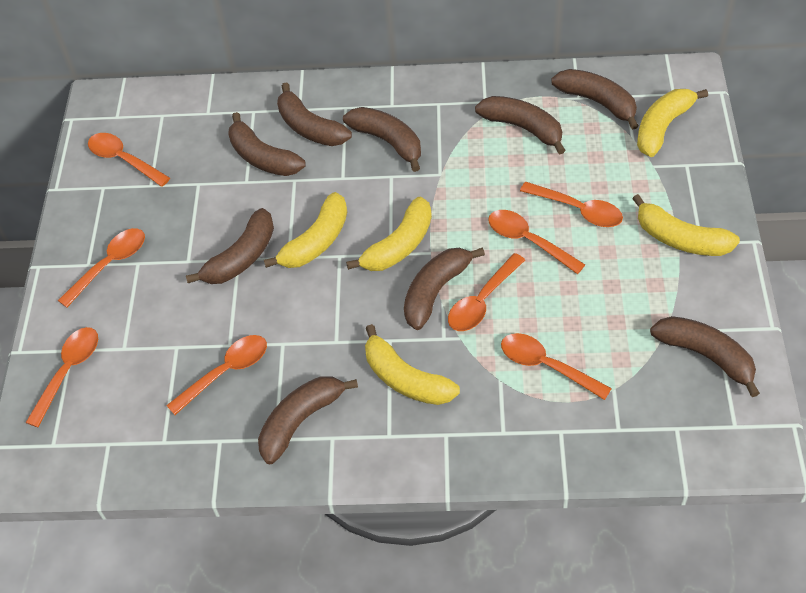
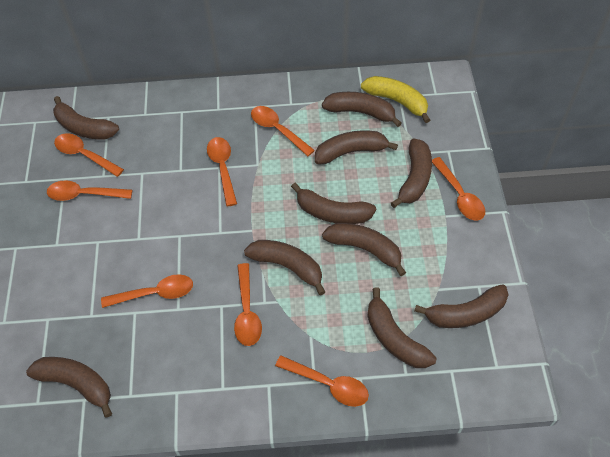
brown banana: [186,208,274,284] [228,112,306,176] [258,376,358,464] [277,82,352,146] [343,107,421,172] [404,247,485,330] [475,96,566,154] [551,69,639,130] [650,316,760,397] = 9 -> [26,357,112,417] [53,96,119,139] [244,240,325,295] [291,183,376,224] [315,130,398,164] [322,92,402,127] [322,223,406,276] [367,288,436,368] [391,138,432,208] [415,284,509,328] = 10
yellow banana: [264,192,347,268] [346,197,432,271] [365,324,460,405] [632,194,740,256] [637,89,708,157] = 5 -> [361,76,430,123] = 1

